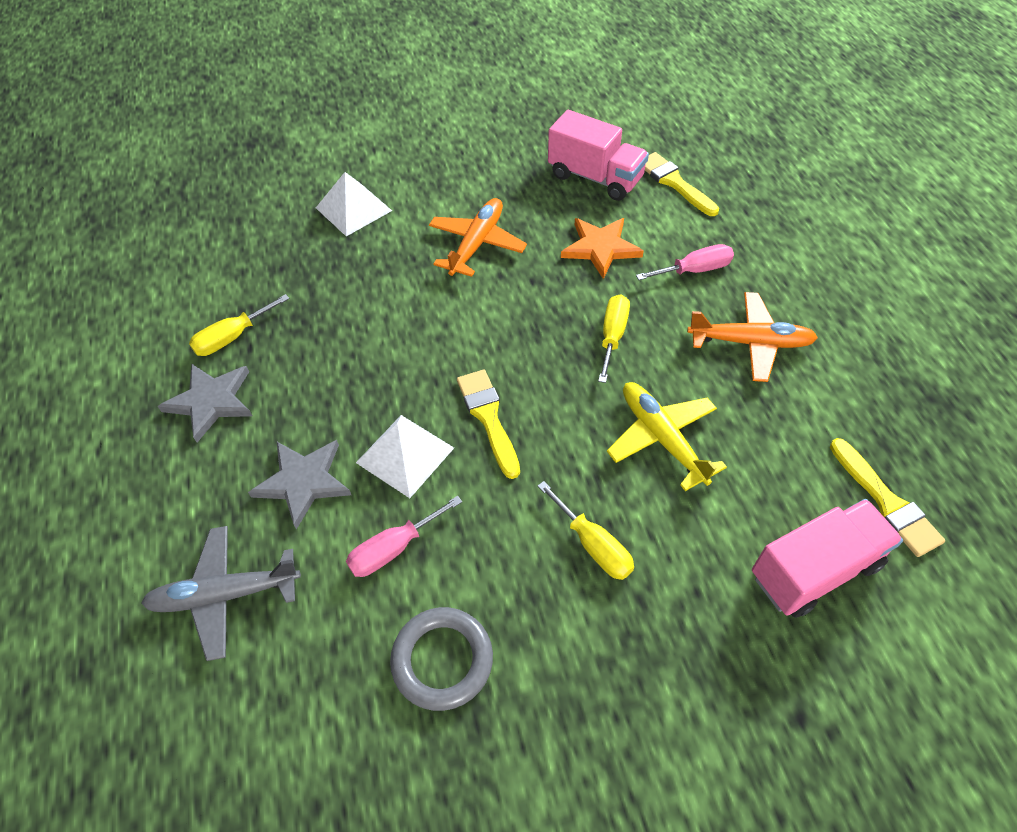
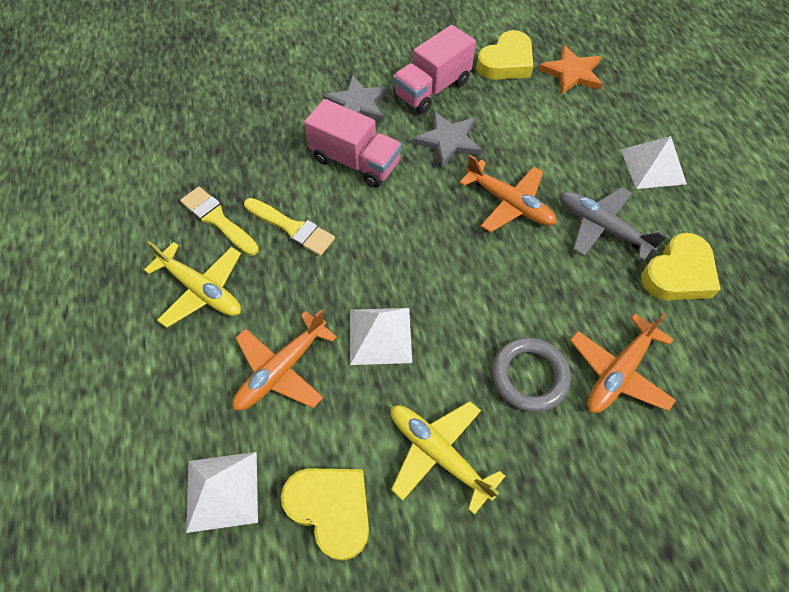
orange plane: [429,198,527,277] [687,292,818,382] = 2 -> [233,310,337,410] [459,155,557,232] [570,312,676,413] = 3
pink screwdriver: [346,496,462,577] [636,244,734,280] = 2 -> none = 0
white pyramid: [316,172,392,236] [356,415,454,498] = 2 -> [186,452,258,533] [350,308,412,365] [620,136,687,189] = 3
yellow brush: [457,370,520,479] [645,152,719,216] [830,438,945,557] = 3 -> [180,187,259,256] [244,198,335,256] = 2
yellow heart: none = 0 -> [281,468,369,561] [476,30,533,80] [641,233,721,300] = 3
yellow plane: [607,382,727,491] = 1 -> [144,241,241,328] [391,401,505,515] = 2
yellow screwdriver: [189,294,290,356] [538,481,634,580] [598,295,630,383] = 3 -> none = 0

